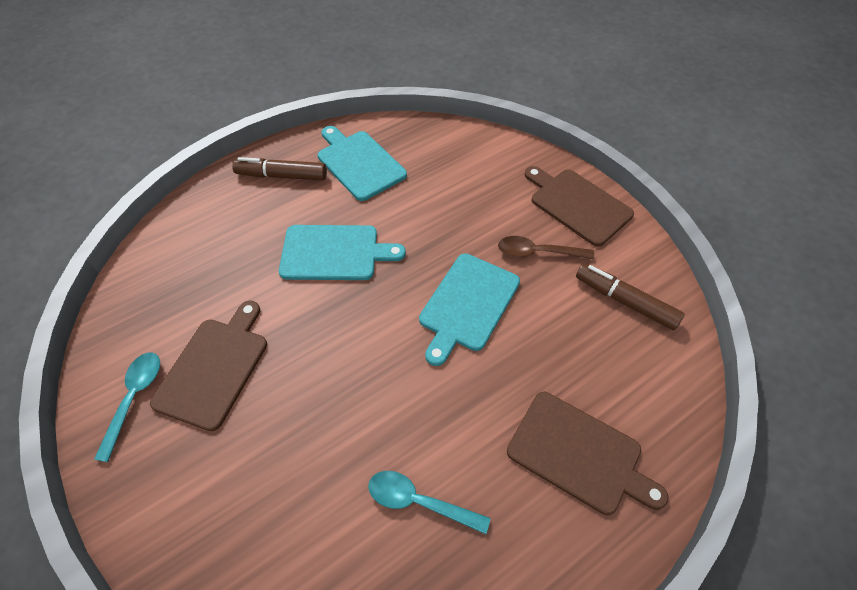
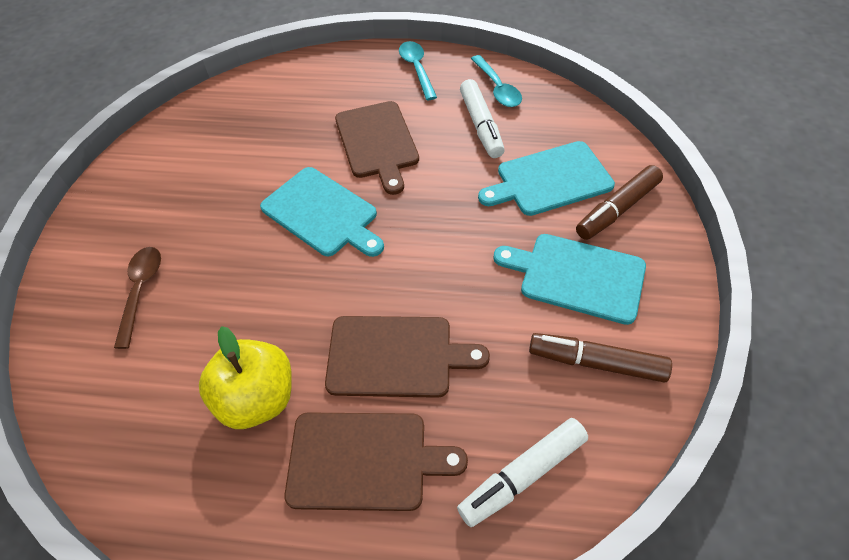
white marker: none = 0 -> [457,418,588,527] [460,79,505,158] = 2
yellow apple: none = 0 -> [199,326,292,429] = 1

